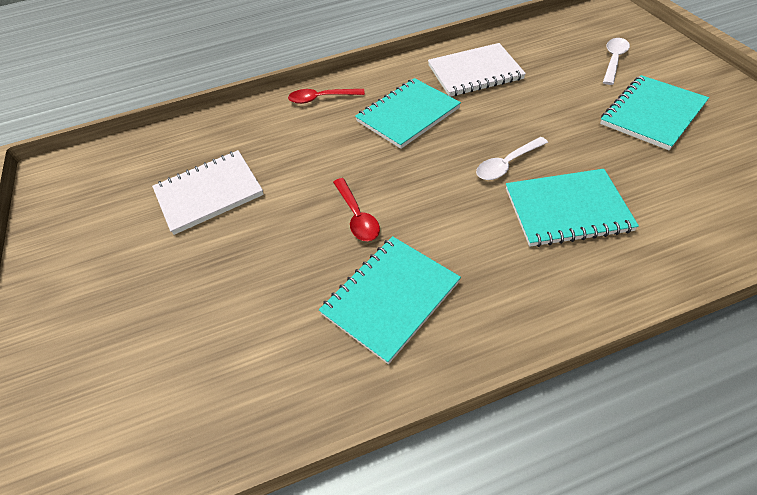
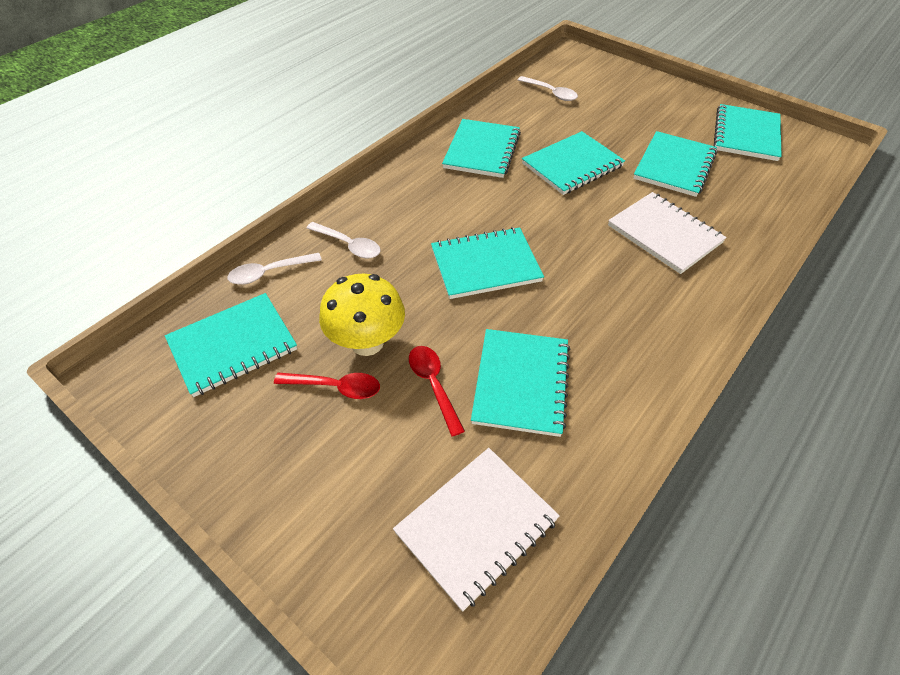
turquoise notebook: [319,236,461,364] [355,78,461,149] [506,169,639,247] [600,75,709,150] = 4 -> [165,293,297,397] [431,227,544,299] [442,119,521,178] [471,329,570,437] [522,131,625,195] [633,131,717,197] [714,104,782,161] = 7
white spoon: [476,137,548,180] [603,38,630,85] = 2 -> [227,253,322,285] [307,222,381,258] [518,76,578,101] = 3
yellow mushroom: none = 0 -> [319,274,405,356] = 1

